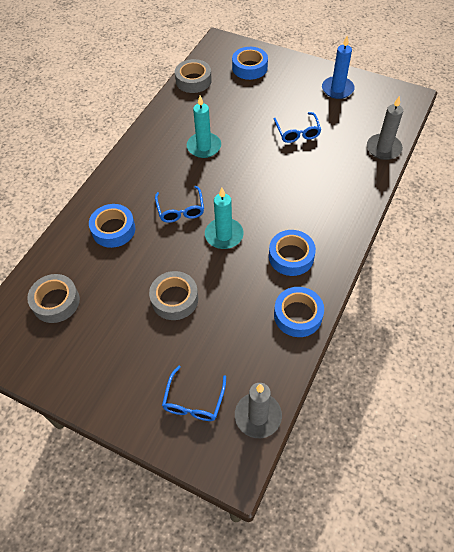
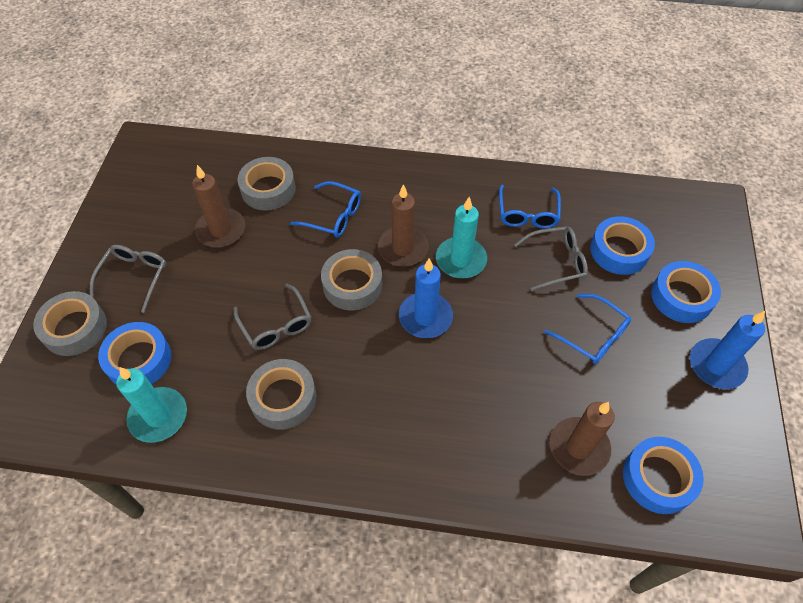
blue candle: [322,36,355,99] = 1 -> [399,258,453,338] [690,311,765,389] = 2
brown candle: none = 0 -> [192,165,245,248] [378,184,429,267] [550,402,615,476] = 3
grey candle: [235,383,282,438] [367,96,403,160] = 2 -> none = 0
grey glasses: none = 0 -> [90,245,166,313] [234,284,311,350] [514,226,588,291] = 3
grey tape: [27,274,80,323] [149,271,198,320] [175,59,212,93] = 3 -> [33,291,107,356] [238,157,296,210] [246,359,317,429] [321,249,382,310] = 4

